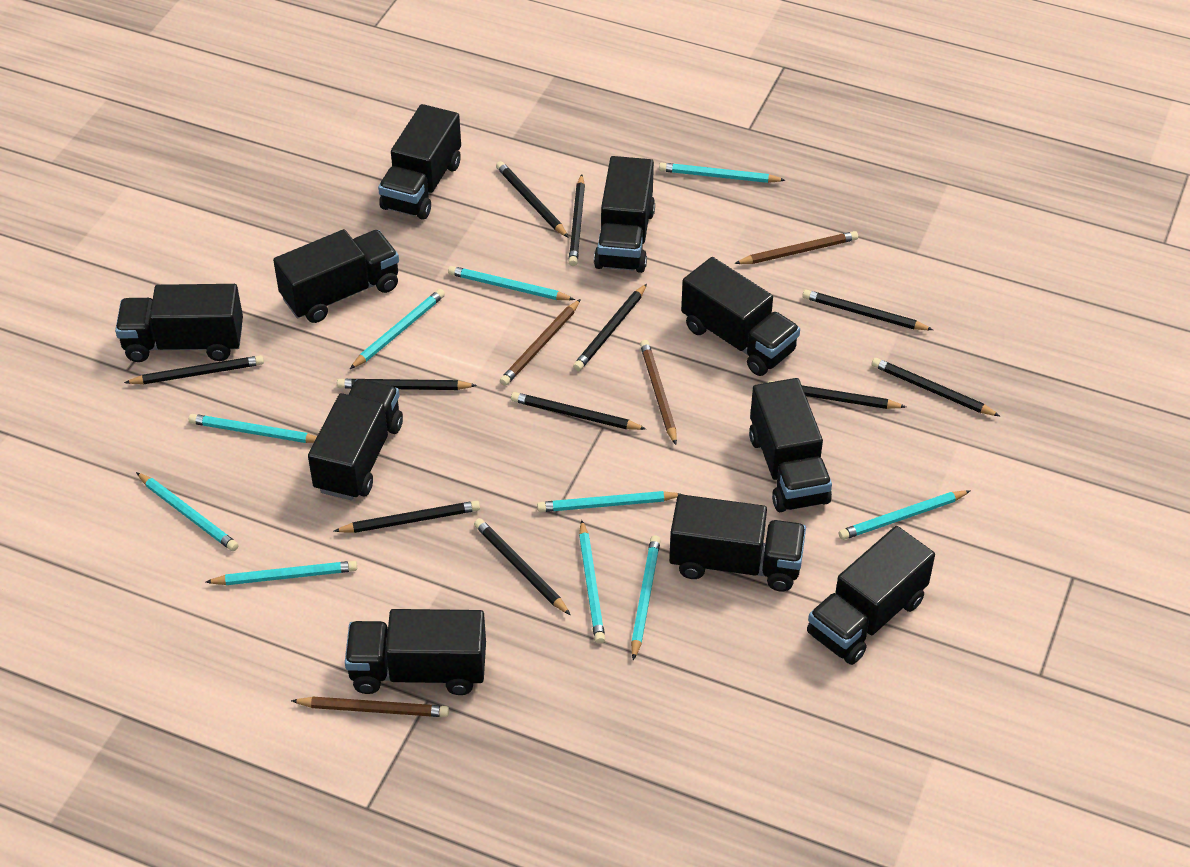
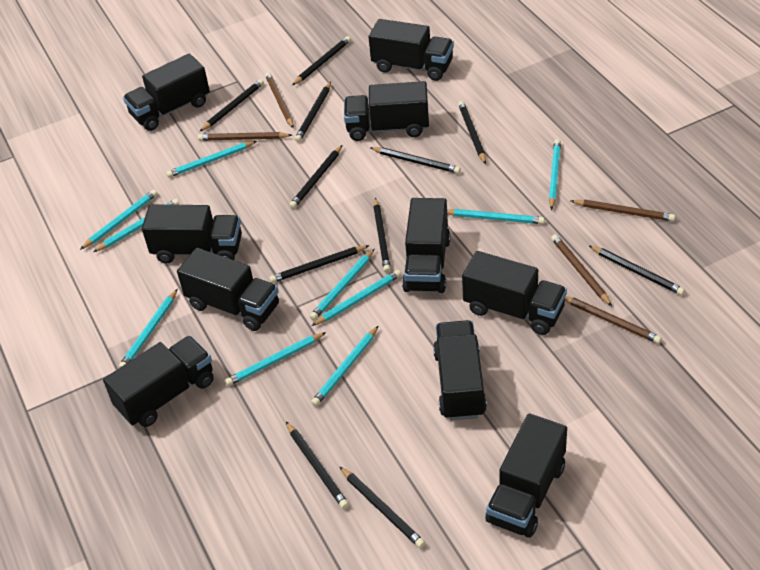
brown pencil: [291,697,449,717] [500,299,581,386] [640,340,677,445] [734,231,858,264] = 4 -> [198,132,292,141] [265,72,294,128] [551,234,612,306] [565,296,662,344] [571,200,675,221] = 5

